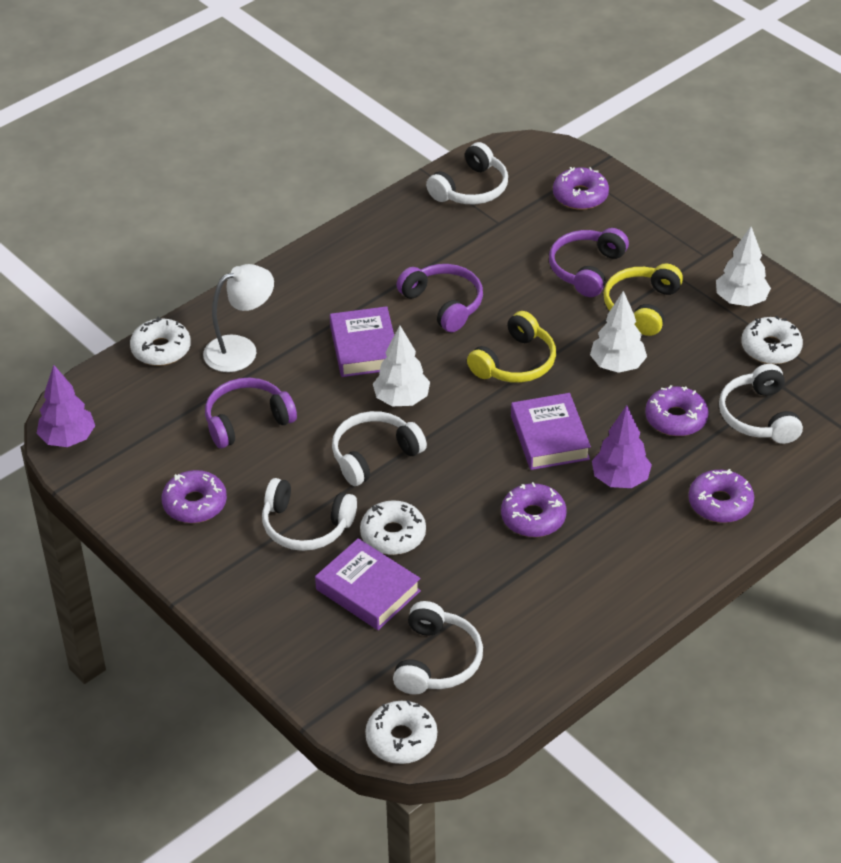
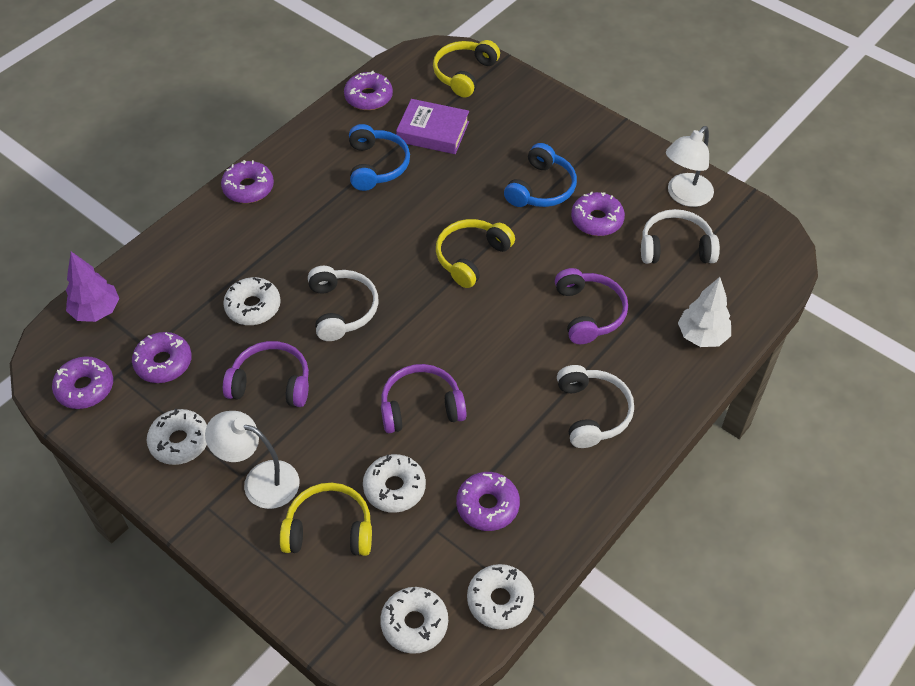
blue headphones: none = 0 -> [349,124,410,191] [504,143,577,207] = 2
purple book: [315,538,421,630] [330,306,394,377] [511,393,591,470] = 3 -> [396,99,469,154] = 1
purple donut: [161,470,227,523] [501,482,567,537] [553,167,609,210] [645,385,709,436] [689,469,754,523] = 5 -> [52,356,113,409] [132,332,192,383] [221,160,274,203] [344,71,393,110] [456,472,520,531] [571,191,625,236] = 6
purple tree: [37,365,95,447] [592,405,652,488] = 2 -> [66,252,119,322] = 1
white donut: [130,317,191,366] [360,500,426,555] [365,700,437,764] [741,316,803,364] = 4 -> [147,409,207,465] [223,277,281,325] [363,454,426,513] [380,587,448,654] [467,564,534,630] = 5
white headphones: [262,478,357,551] [332,411,427,486] [393,601,483,695] [426,142,508,204] [719,364,803,444] = 5 -> [308,266,378,341] [557,365,634,448] [641,209,720,264] = 3
white lamp: [203,264,274,372] = 1 -> [205,411,300,509] [666,126,714,207] = 2
white tree: [373,325,430,406] [590,291,647,373] [716,227,771,306] = 3 -> [678,277,731,347] = 1
yellow headphones: [467,311,556,383] [603,263,683,336] = 2 -> [280,483,372,556] [433,40,500,97] [436,219,515,288] = 3

